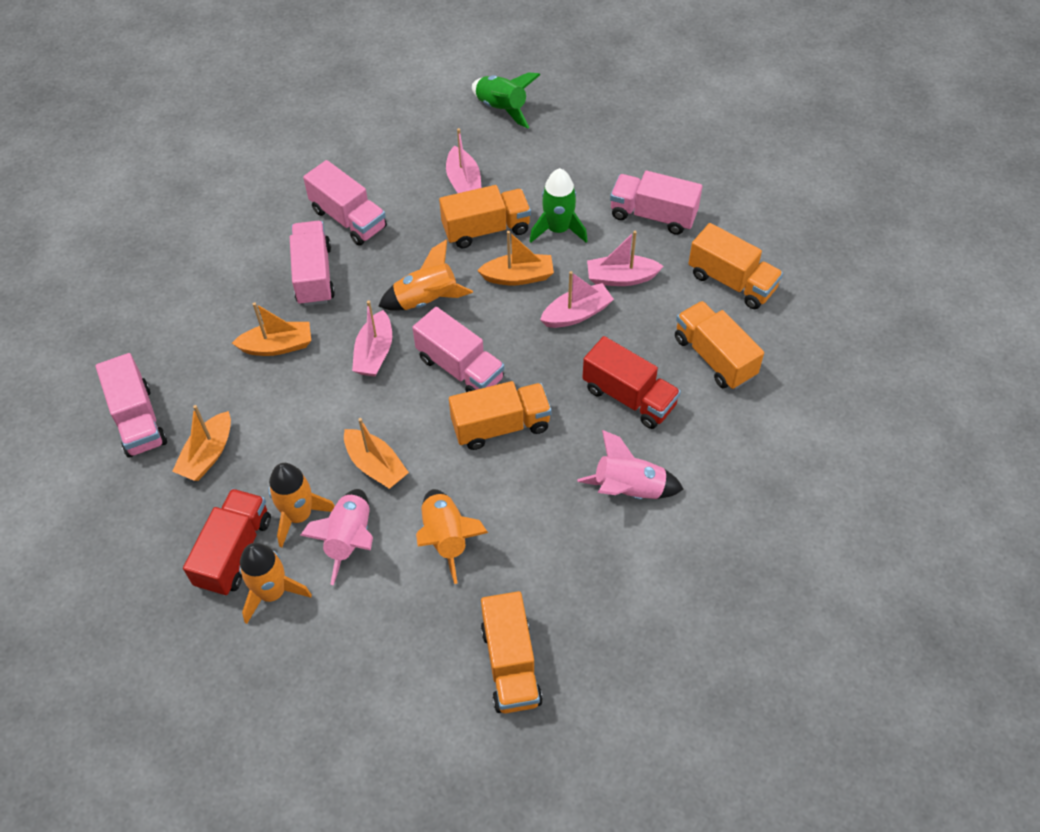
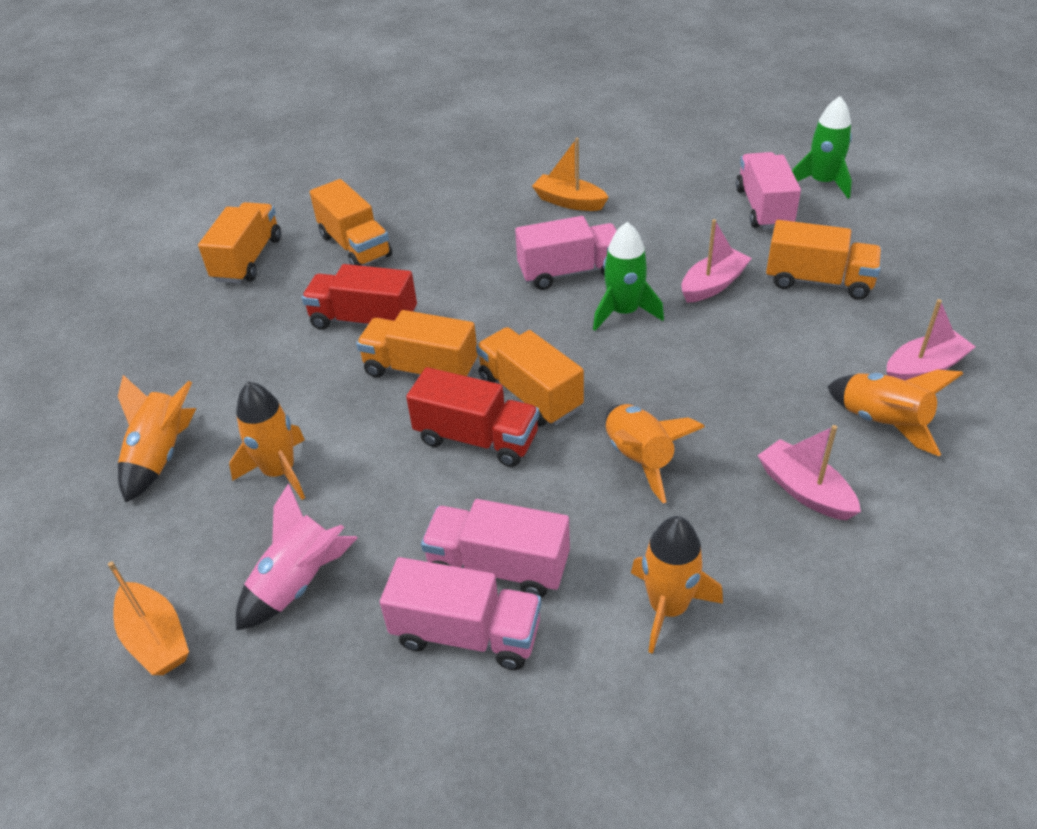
orange boat: [172,405,231,481] [232,302,311,356] [344,418,409,489] [477,231,554,285] = 4 -> [108,561,189,675] [532,138,609,211] = 2
orange rocket: [239,543,312,624] [268,463,335,548] [378,239,473,311] [416,489,488,584] = 4 -> [118,375,197,502] [229,382,305,500] [605,404,705,503] [631,516,723,654] [827,370,963,456] = 5
pink boat: [352,301,392,377] [446,128,482,193] [540,271,614,328] [587,231,664,286] = 4 -> [682,219,752,303] [757,425,861,520] [887,299,976,380] = 3
pink rocket: [300,489,373,585] [577,430,684,499] = 2 -> [236,483,357,630] = 1
pink truck: [95,353,167,458] [290,221,335,306] [303,160,387,246] [412,307,504,392] [610,171,702,235] = 5 -> [380,557,541,670] [421,499,570,598] [515,216,617,290] [736,152,801,229] = 4

